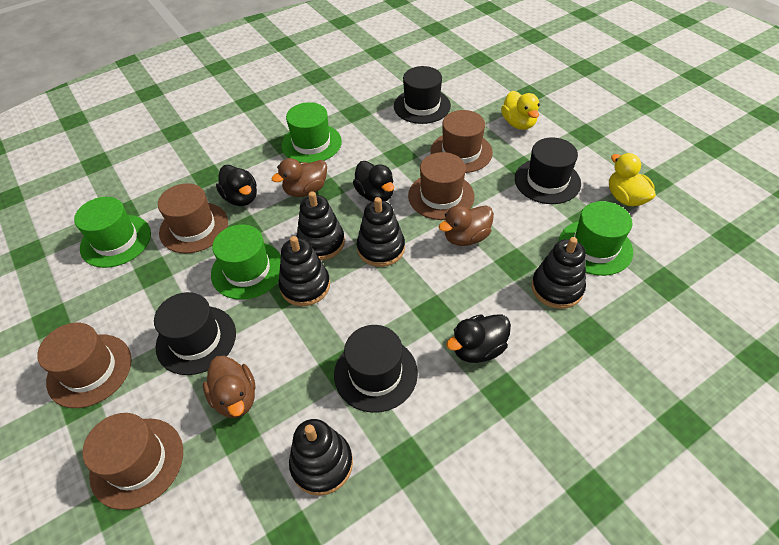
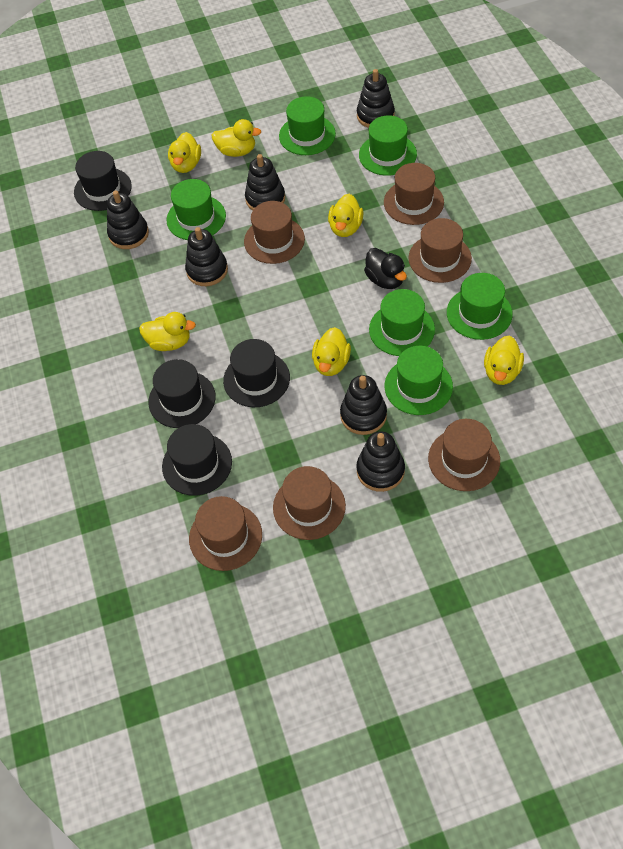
black duck: [216,165,257,206] [353,161,394,202] [446,314,511,363] = 3 -> [364,248,407,289] = 1
black stacking toy: [279,236,330,306] [289,419,353,496] [297,191,345,261] [357,197,405,267] [531,237,586,309] = 5 -> [107,190,149,249] [185,227,228,286] [245,154,285,211] [340,375,387,435] [356,431,405,492] [357,69,395,128] = 6
brown duck: [203,356,256,418] [271,158,327,197] [439,205,494,246] = 3 -> none = 0
brown hat: [37,323,132,408] [82,413,183,510] [158,183,228,253] [408,152,475,220] [430,110,493,173] = 5 -> [189,496,262,571] [244,201,305,264] [273,466,346,540] [384,163,444,225] [408,218,472,283] [428,419,500,491] = 6
green hat: [74,197,151,268] [211,224,281,300] [282,102,342,163] [559,201,633,276] = 4 -> [167,179,226,240] [279,96,336,155] [359,115,417,176] [369,289,435,356] [385,346,453,415] [447,273,513,340] = 6
yellow duck: [501,91,540,130] [609,153,656,206] = 2 -> [139,312,196,351] [168,132,201,173] [212,119,261,157] [312,327,351,376] [328,194,364,237] [484,336,524,385] = 6

